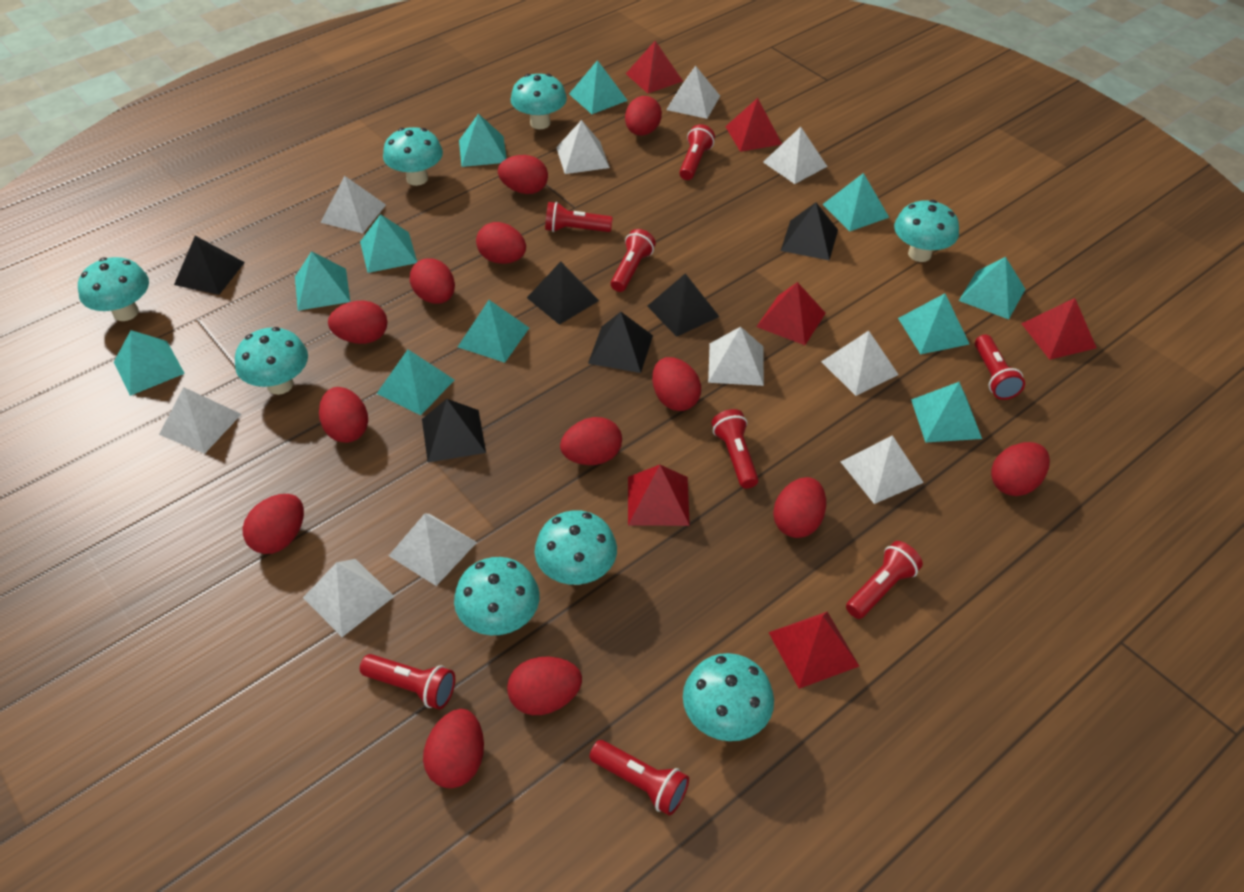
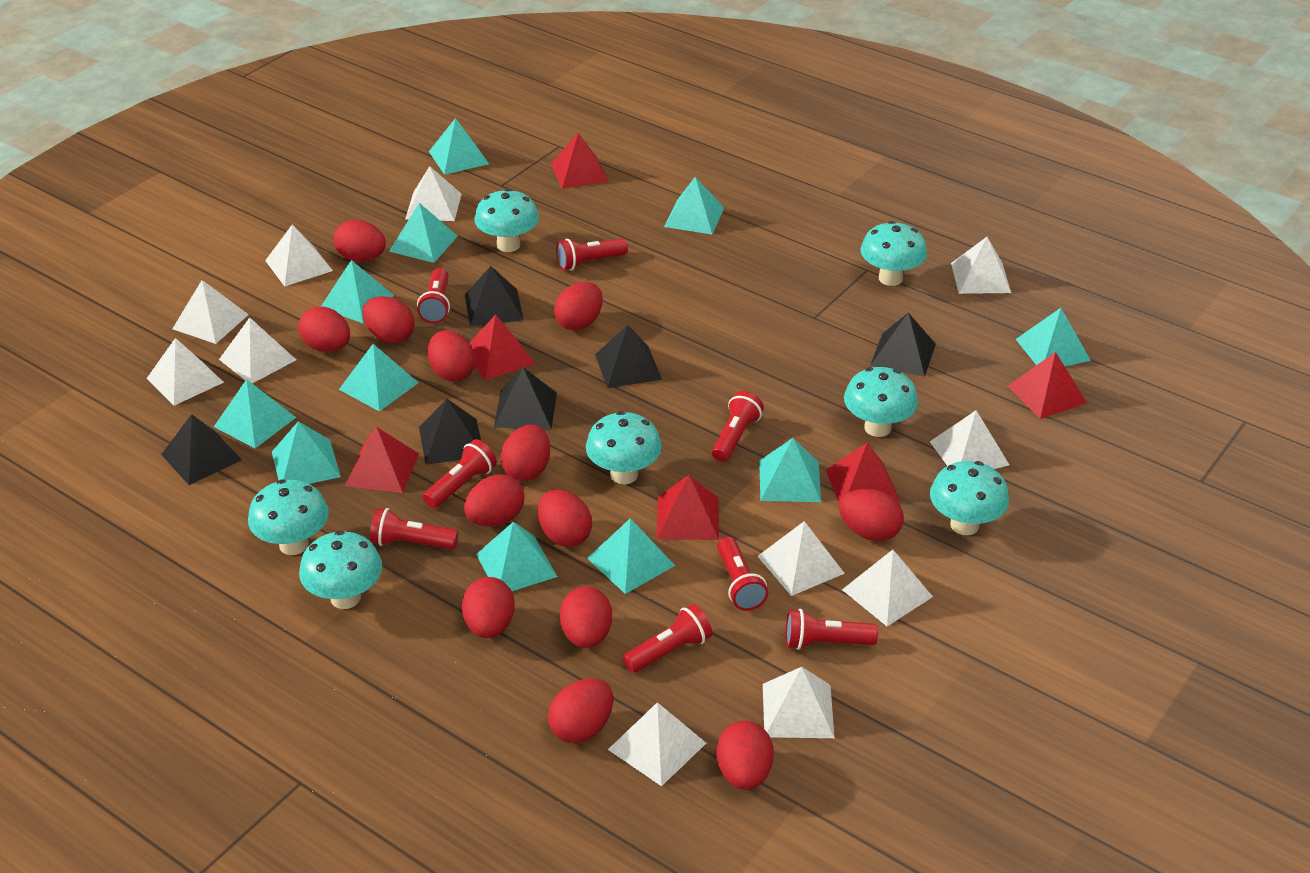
turquoise mushroom: [78,257,149,321] [235,327,308,395] [383,127,443,186] [454,557,540,635] [511,74,567,129] [535,510,617,585] [683,653,774,741] [894,200,959,262] = 8 -> [248,480,329,555] [299,530,382,609] [474,189,539,252] [586,411,662,484] [844,367,918,437] [861,221,927,286] [930,461,1009,535] = 7
white pyramid: [159,387,241,454] [303,559,395,637] [320,176,386,233] [389,514,477,586] [556,120,610,174] [666,66,720,119] [708,327,764,386] [763,127,828,184] [821,331,898,396] [841,435,924,504] = 10 -> [146,338,224,406] [172,280,249,344] [219,318,296,383] [265,225,333,287] [405,166,462,221] [608,702,706,786] [758,521,845,596] [763,667,835,738] [842,550,933,626] [930,410,1009,469] [951,237,1011,294] = 11

